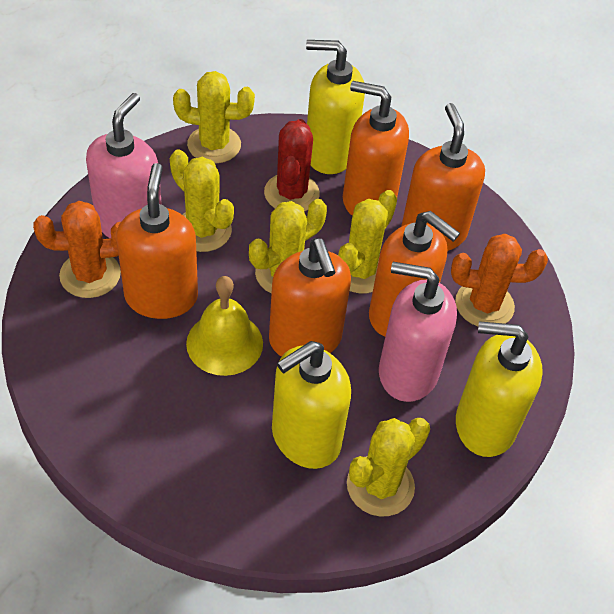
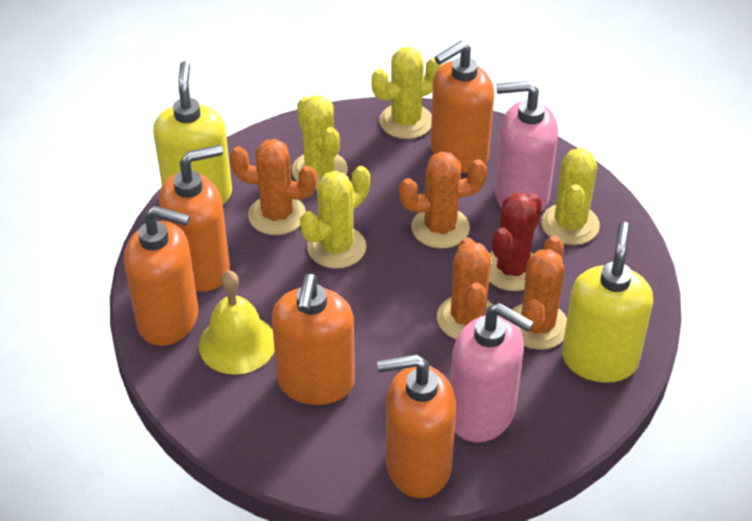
orange cactus: [33,201,121,298] [451,234,548,326] = 2 -> [230,139,317,235] [399,152,487,249] [437,238,493,340] [513,236,567,350] = 4
yellow cactus: [170,149,234,252] [173,71,255,163] [249,199,327,293] [338,190,397,293] [347,418,430,517] = 5 -> [292,95,348,189] [300,166,370,269] [371,47,442,139] [541,147,600,245] = 4
yellow soap dispenser: [272,341,351,469] [306,40,365,174] [456,321,543,457] = 3 -> [153,61,232,204] [562,222,653,383] = 2

